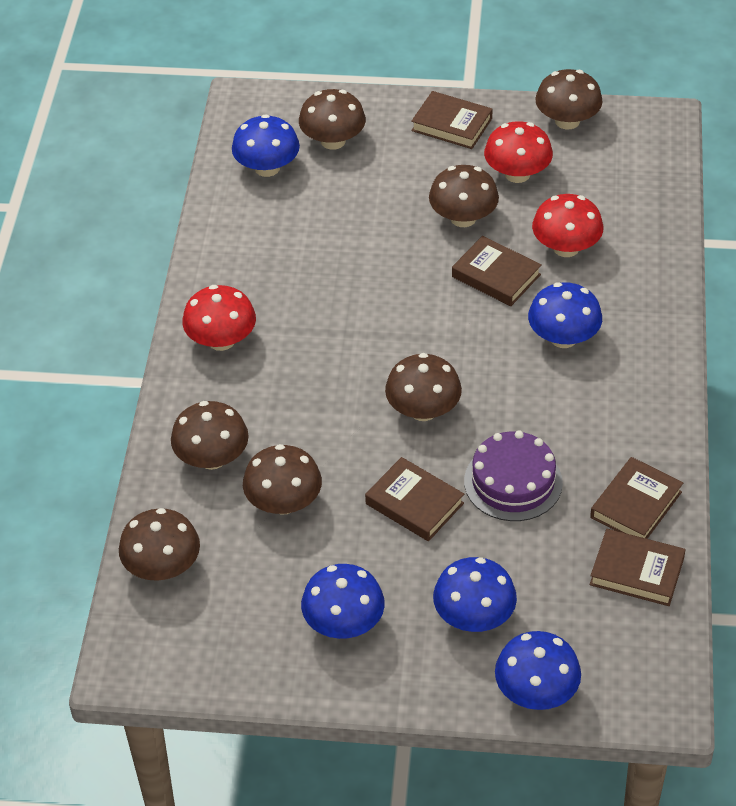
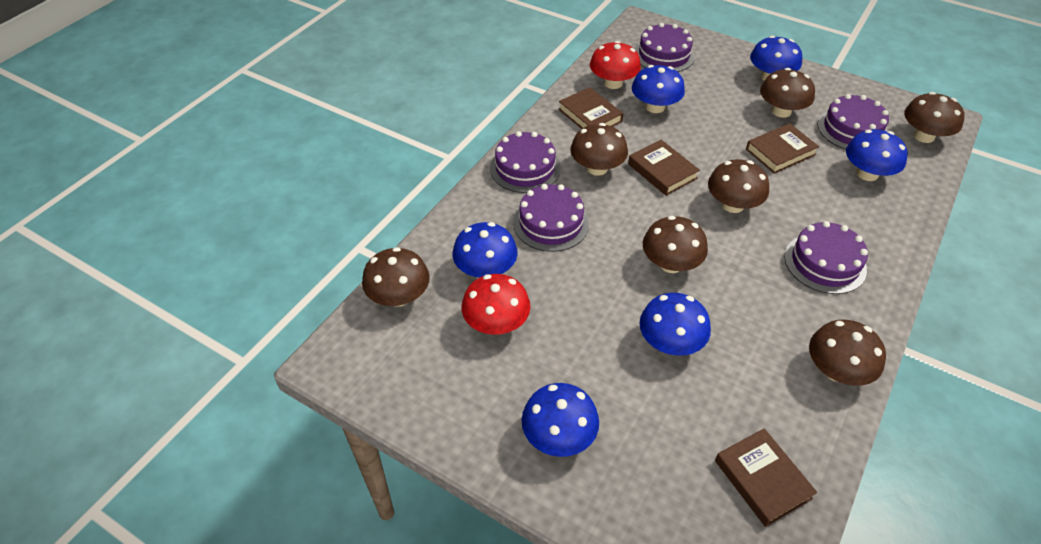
blue mushroom: [232,114,300,177] [301,564,385,639] [433,557,517,632] [495,631,581,710] [528,282,602,348] = 5 -> [453,222,518,278] [521,383,599,457] [632,65,685,113] [639,293,711,356] [750,36,802,81] [846,129,908,181] = 6
brown book: [365,457,464,541] [411,91,493,149] [452,236,542,306] [590,457,683,539] [590,529,685,606] = 5 -> [559,87,623,129] [628,140,700,196] [715,428,817,527] [746,123,819,174] = 4
purple cake: [464,430,563,521] = 1 -> [490,131,561,193] [513,184,589,252] [635,23,695,72] [785,221,868,294] [818,94,889,149] = 5
red mushroom: [182,285,256,351] [484,121,553,183] [532,194,603,257] = 3 -> [461,274,531,335] [590,41,641,89] = 2

